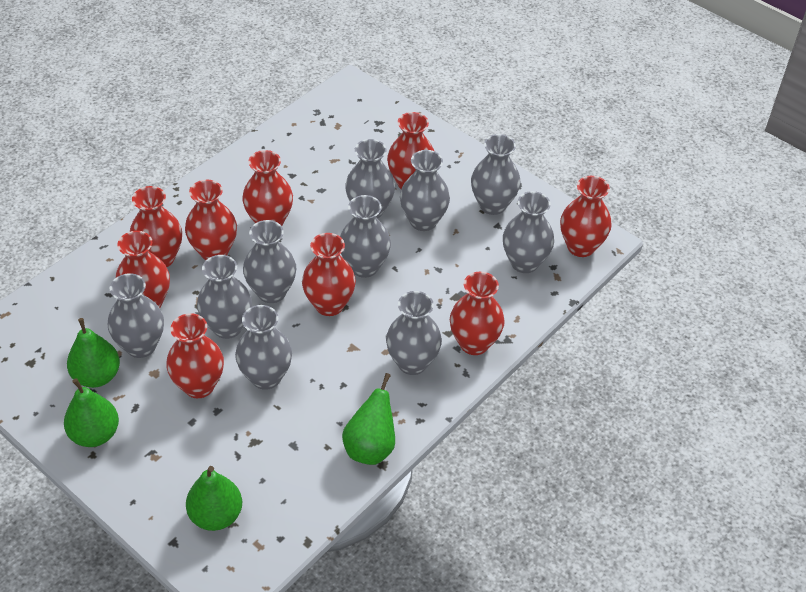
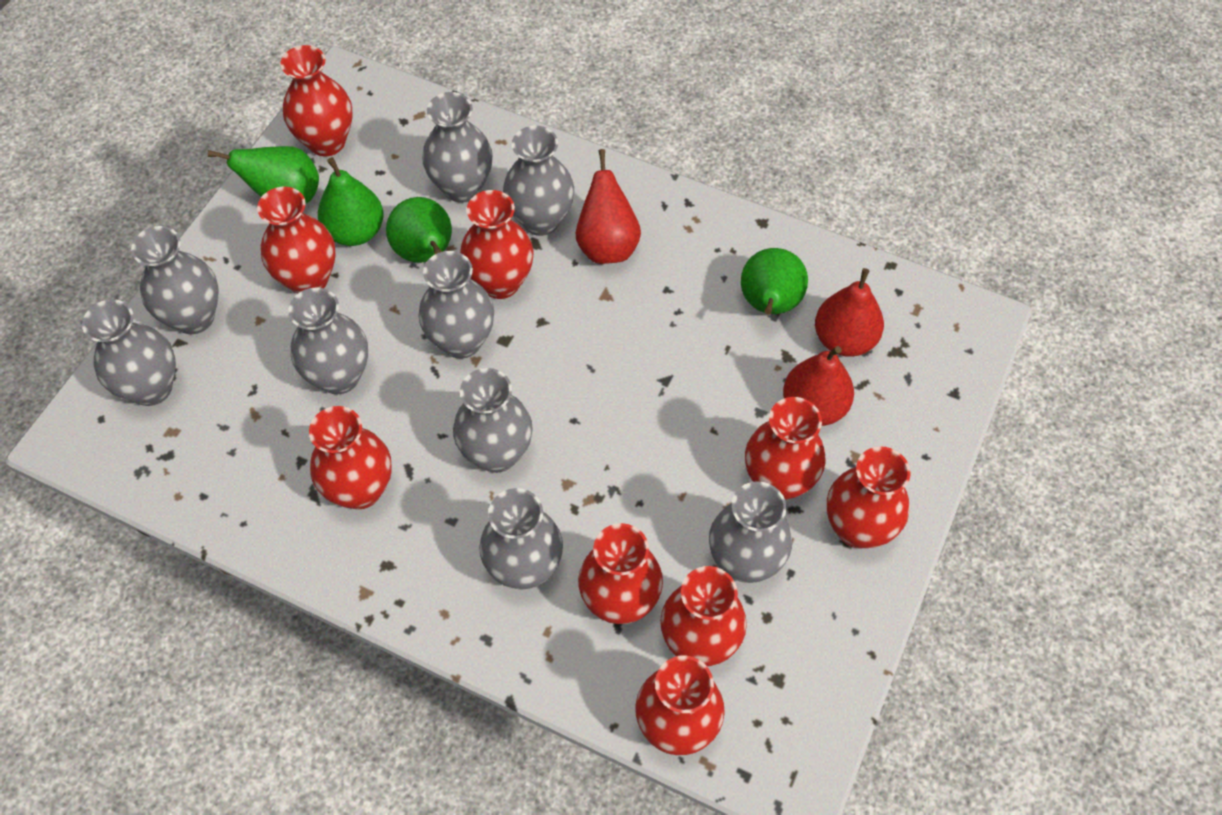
grey vase: [108,273,164,358] [197,255,252,339] [235,305,292,390] [243,220,296,303] [340,195,391,278] [345,139,395,219] [386,291,442,375] [400,150,450,231] [471,134,521,215] [503,191,554,273] = 10 -> [82,299,176,406] [131,226,219,334] [288,287,368,394] [419,251,494,359] [422,92,493,203] [453,368,533,473] [479,488,563,590] [503,126,574,236] [709,481,792,583] = 9
red pear: none = 0 -> [576,149,641,264] [783,346,854,426] [815,268,884,356] = 3

